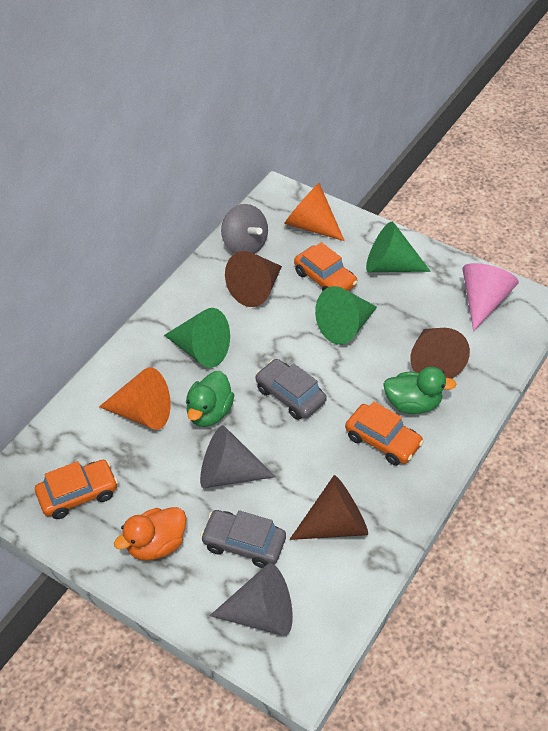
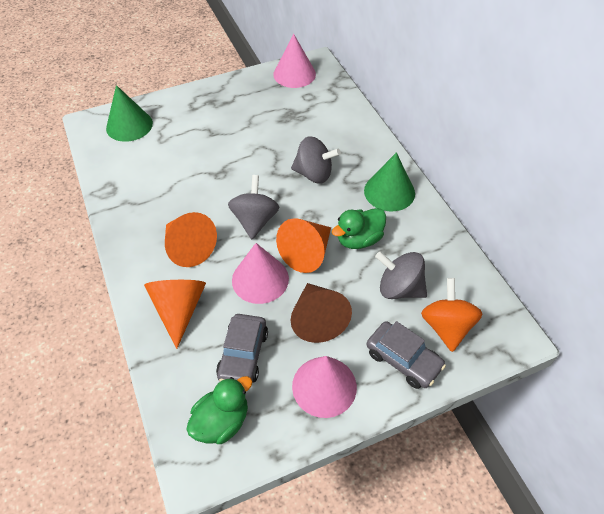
brown cone: [225,251,282,307] [289,475,368,540] [410,328,470,379] = 3 -> [291,283,352,343] = 1
green cone: [164,308,230,368] [315,286,377,345] [366,222,431,272] = 3 -> [106,85,153,142] [364,152,415,211] = 2
grey cone: [200,425,276,488] [210,563,293,636] = 2 -> none = 0
grey spinning top: [221,204,268,254] = 1 -> [228,175,280,239] [291,136,341,184] [375,252,427,299] = 3
orange car: [35,460,118,519] [294,242,358,291] [345,401,424,466] = 3 -> none = 0
orange cone: [99,367,170,430] [284,183,345,241] = 2 -> [144,280,206,349] [165,212,217,267] [276,218,331,273] = 3
orange duck: [114,507,186,561] = 1 -> none = 0
orange spinning top: none = 0 -> [421,278,483,352] = 1
pink cone: [463,263,519,331] = 1 -> [232,243,289,304] [273,34,316,88] [292,356,357,418] = 3

